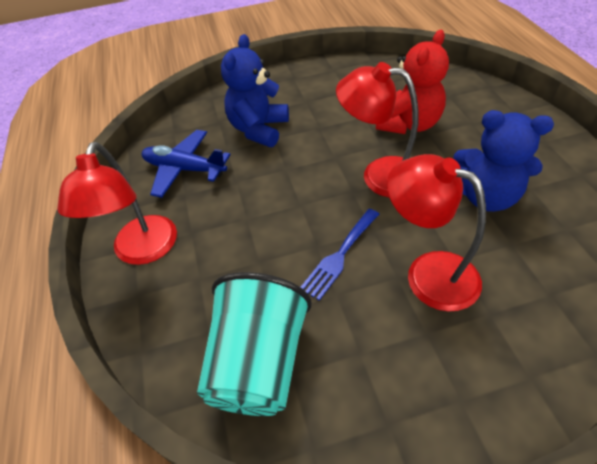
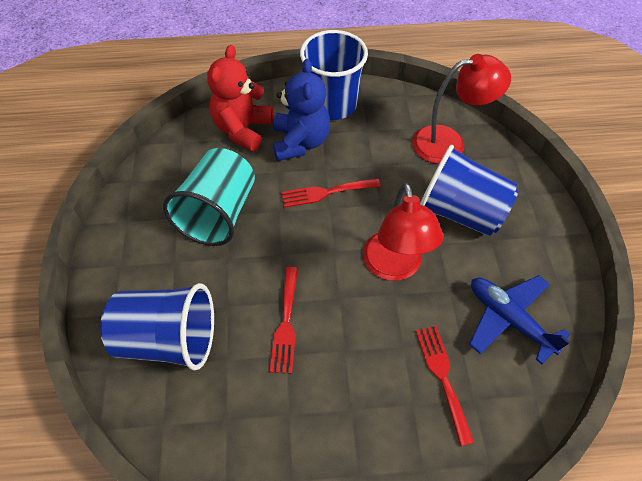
blue cup: none = 0 -> [100,283,214,371] [300,30,368,120] [420,145,519,236] = 3
blue fork: [301,209,379,301] = 1 -> none = 0
blue teddy bear: [221,34,289,147] [453,110,554,212] = 2 -> [273,59,330,161] = 1
red fork: none = 0 -> [270,267,298,374] [281,178,381,208] [416,326,474,446] = 3
red lamp: [57,142,177,265] [336,62,419,197] [387,154,486,312] = 3 -> [363,183,444,281] [412,54,511,164] = 2

